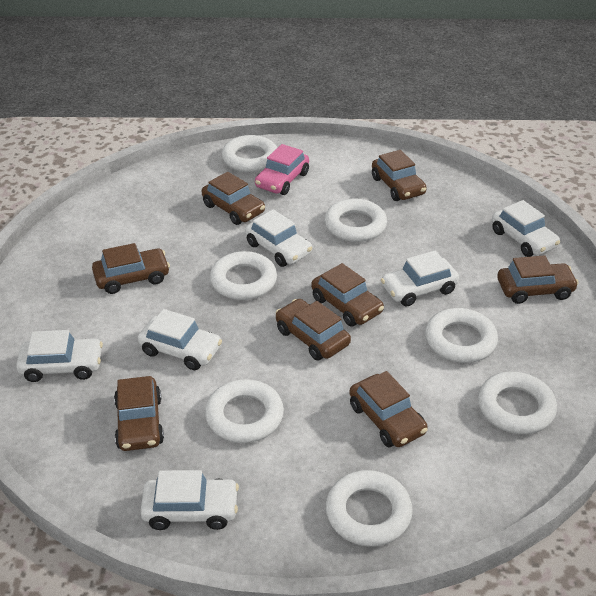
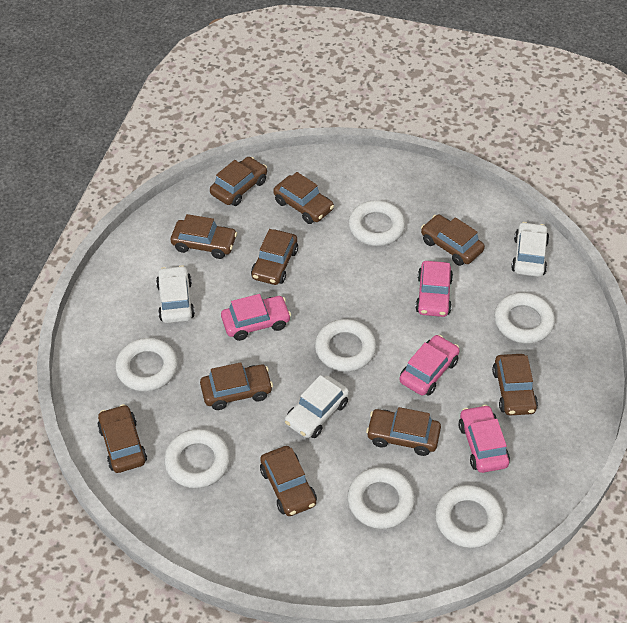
brown car: [92,243,170,294] [114,376,164,451] [202,172,265,225] [276,299,351,360] [311,263,384,327] [349,371,428,447] [372,150,427,201] [497,255,579,304] = 8 -> [97,404,147,473] [171,214,237,259] [200,362,273,410] [210,157,267,206] [251,229,298,285] [260,446,317,516] [273,172,334,224] [366,407,441,456] [421,214,485,266] [492,354,538,415] = 10
pink car: [255,144,309,195] = 1 -> [221,294,291,341] [399,335,460,396] [415,261,453,317] [458,405,510,473] = 4
white car: [16,330,103,382] [138,309,222,370] [140,470,239,530] [245,209,312,267] [381,251,459,307] [492,200,560,257] = 6 -> [156,265,195,323] [285,375,349,438] [511,222,549,277] = 3

